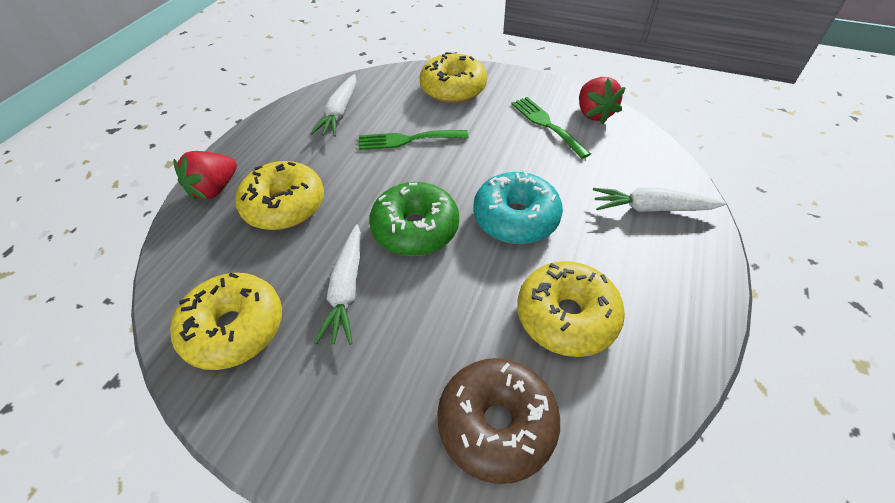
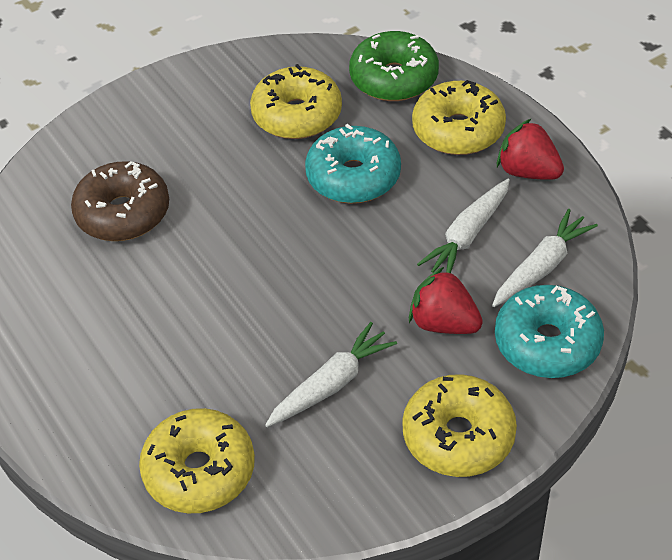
green fork: [358,130,468,150] [511,97,591,159] = 2 -> none = 0
turquoise donut: [473,170,563,244] = 1 -> [305,124,401,203] [495,285,604,378] = 2

